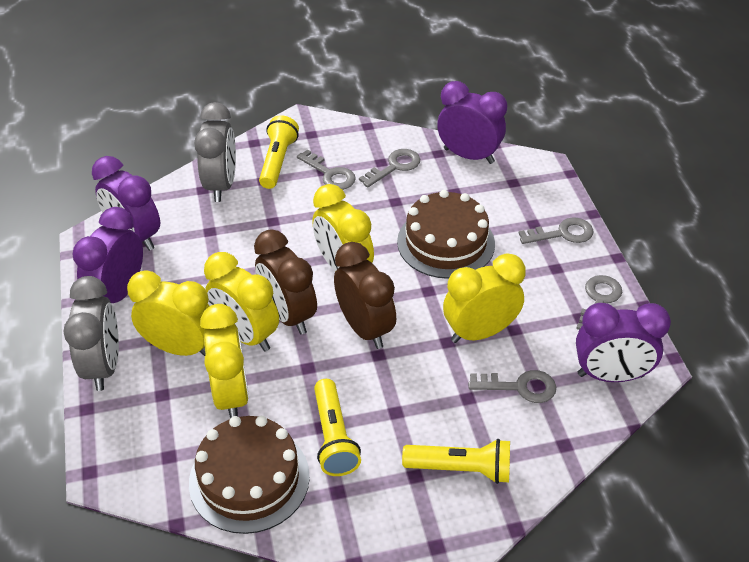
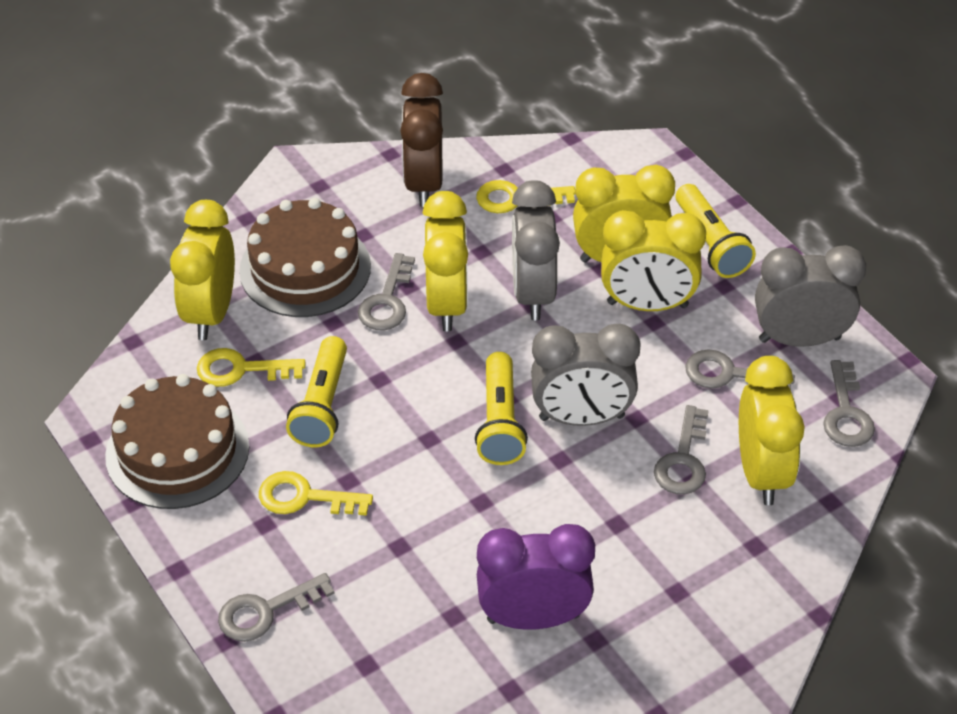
brown clock: [254,229,317,335] [334,242,396,349] = 2 -> [400,73,443,207] = 1
grey clock: [63,276,119,391] [194,102,236,202] = 2 -> [512,180,560,320] [531,324,641,426] [755,245,866,347] = 3
purple clock: [73,207,143,303] [92,156,160,251] [437,81,507,164] [576,303,671,382] = 4 -> [477,524,595,630] = 1
yellow key: none = 0 -> [197,348,305,387] [259,471,373,516] [476,180,575,213] = 3

